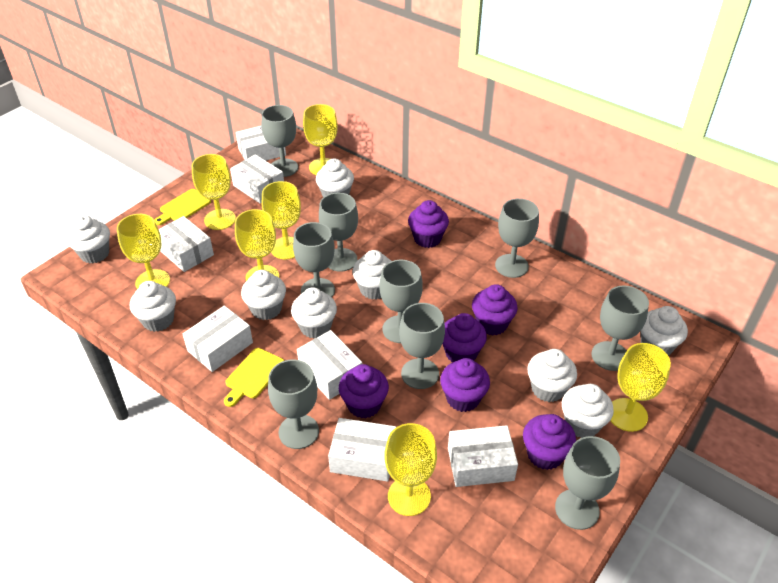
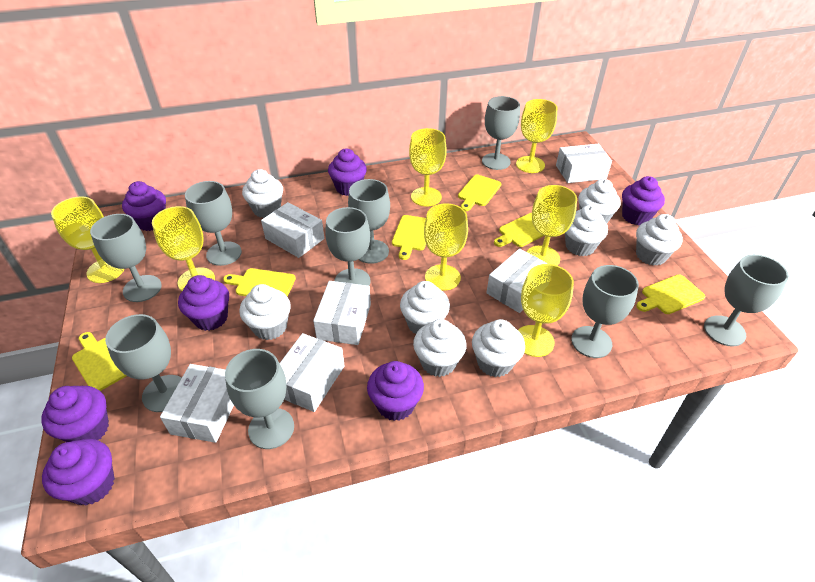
purple cupcake: [339,364,389,418] [408,200,449,248] [440,358,490,412] [443,313,487,362] [472,284,518,335] [523,414,576,470] = 6 -> [41,386,109,442] [42,439,115,506] [122,181,166,231] [178,275,229,331] [328,149,367,196] [367,361,424,421] [622,176,665,225] = 7
white box: [159,216,214,272] [183,306,253,372] [230,154,284,204] [236,126,286,161] [297,330,362,400] [328,418,396,482] [448,425,518,487] = 7 -> [160,364,234,443] [261,202,324,258] [280,333,345,412] [313,281,371,345] [486,249,548,313] [556,144,612,183] = 6
white cupcake: [67,215,110,263] [130,281,176,332] [241,270,286,320] [291,287,337,339] [316,159,354,197] [352,250,391,300] [527,349,577,402] [562,384,614,438] [640,306,688,356] = 9 -> [239,284,291,340] [242,169,283,218] [400,281,450,334] [413,319,467,377] [472,319,525,377] [565,205,608,256] [578,179,621,223] [636,214,683,266] = 8
yellow cutting board: [154,189,211,225] [224,348,284,407] = 2 -> [72,332,127,391] [223,268,296,297] [392,215,426,260] [458,175,501,211] [494,213,544,247] [636,274,706,314] = 6

